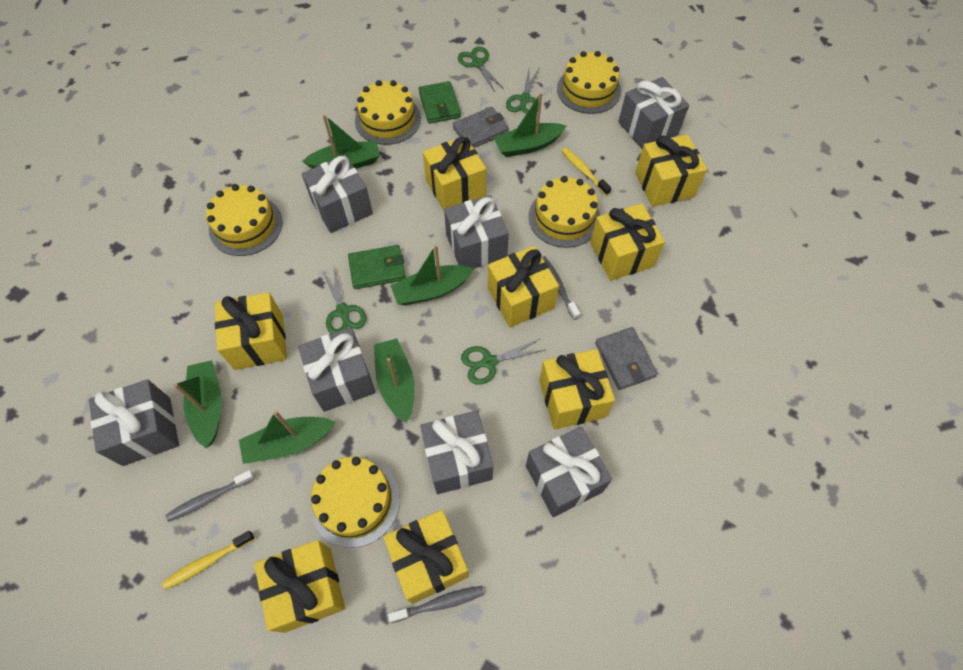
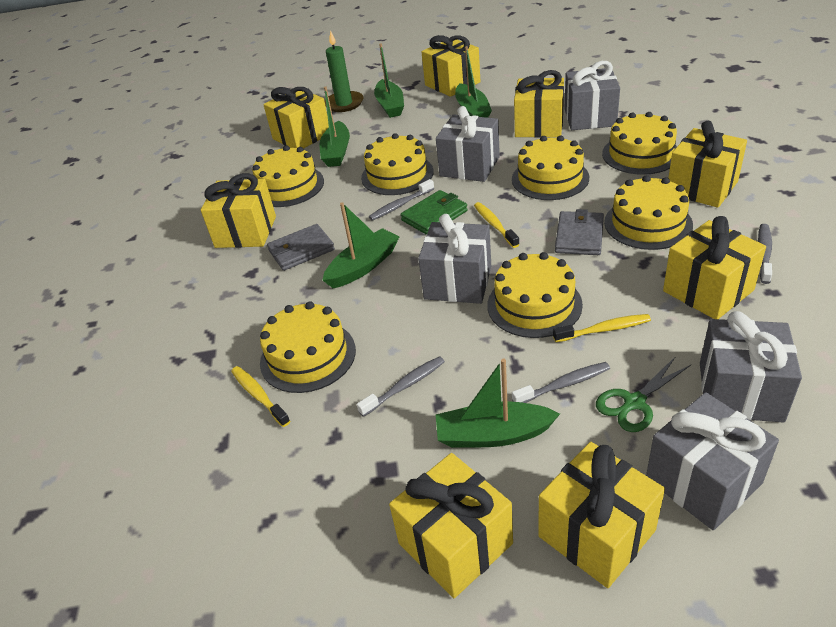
green boat: [174,360,222,448] [239,411,336,464] [302,115,380,169] [374,339,415,423] [391,245,474,305] [494,92,566,157] = 6 -> [320,87,350,167] [323,202,399,288] [374,43,404,118] [436,359,560,448] [455,46,492,118] = 5
green candle: none = 0 -> [325,30,364,112] = 1
green scissors: [322,268,367,334] [458,46,504,92] [461,339,545,385] [506,67,540,114] = 4 -> [596,356,691,432] = 1
green wallet: [348,245,406,289] [418,81,461,124] = 2 -> [401,190,468,235] = 1
grey gift: [89,379,179,466] [298,327,376,412] [302,155,373,233] [420,410,493,494] [444,195,509,268] [526,426,612,517] [618,77,689,149] = 7 -> [418,214,491,304] [436,106,500,182] [564,61,620,130] [646,392,779,530] [700,311,802,423] = 5
grey toothbrush: [166,470,255,522] [388,586,484,623] [542,256,581,320] = 3 -> [357,356,445,417] [369,179,434,221] [512,362,610,403] [758,224,772,284] = 4
yellow cake: [206,184,283,256] [310,456,400,548] [355,80,421,145] [528,176,600,248] [557,51,621,114] = 5 -> [252,145,324,207] [260,301,356,393] [361,133,434,195] [487,252,583,338] [512,136,589,200] [602,112,677,175] [604,175,693,250] = 7
yellow toothbrush: [162,531,255,590] [562,148,611,196] = 2 -> [231,366,290,427] [474,202,520,248] [553,314,651,342] = 3

